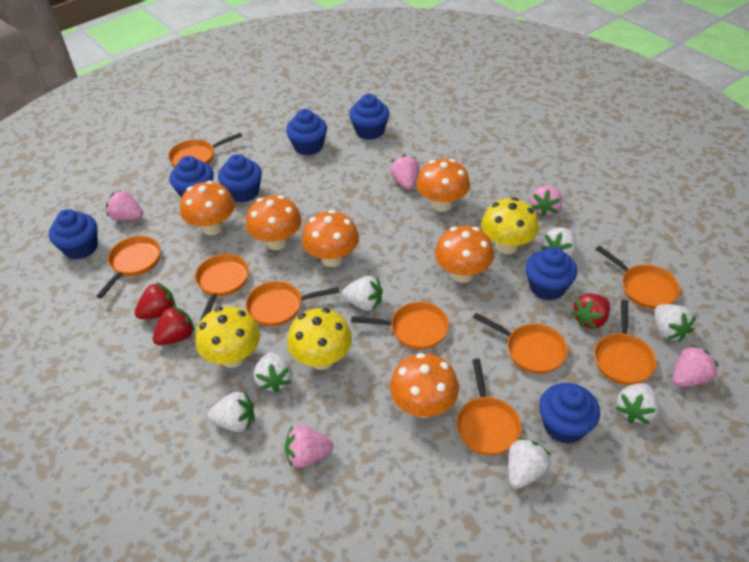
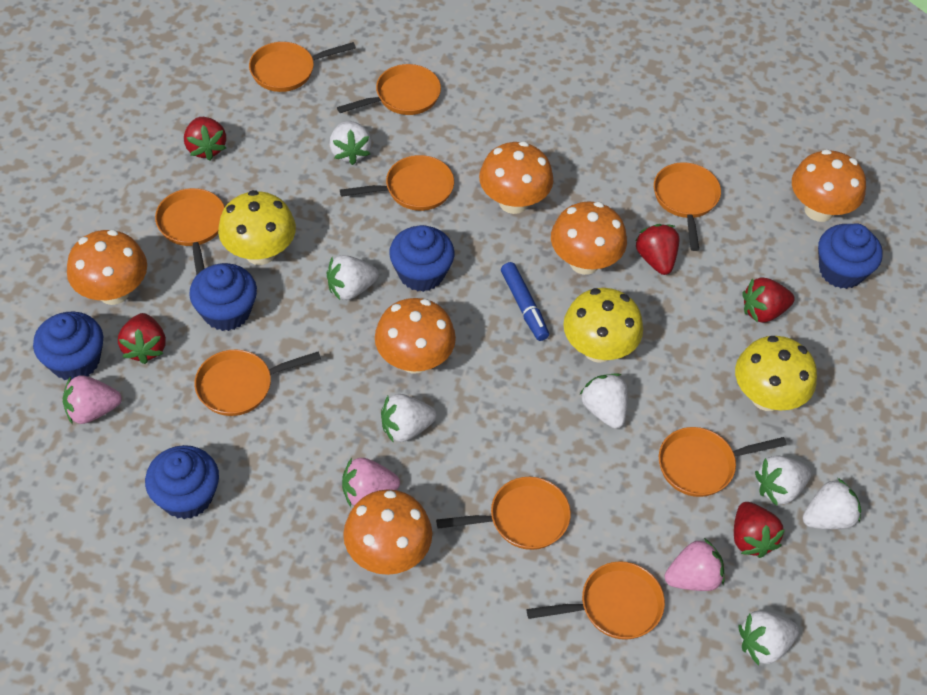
blue cupcake: [49,209,98,260] [170,156,214,197] [218,154,262,203] [286,109,327,155] [349,94,389,140] [526,247,577,300] [539,383,600,444] = 7 -> [33,311,103,380] [145,445,219,519] [189,263,257,331] [389,225,454,292] [818,223,883,289] = 5
blue marker: none = 0 -> [501,262,549,341] = 1
pink strawberry: [106,190,143,221] [285,425,334,468] [390,155,420,190] [531,185,563,217] [673,345,719,387] = 5 -> [63,375,122,424] [342,458,400,507] [665,538,725,591] = 3
red strawberry: [134,282,176,319] [153,305,195,345] [571,293,610,329] = 3 -> [118,313,166,364] [184,117,226,160] [635,224,679,275] [734,502,785,558] [742,277,795,323] = 5

